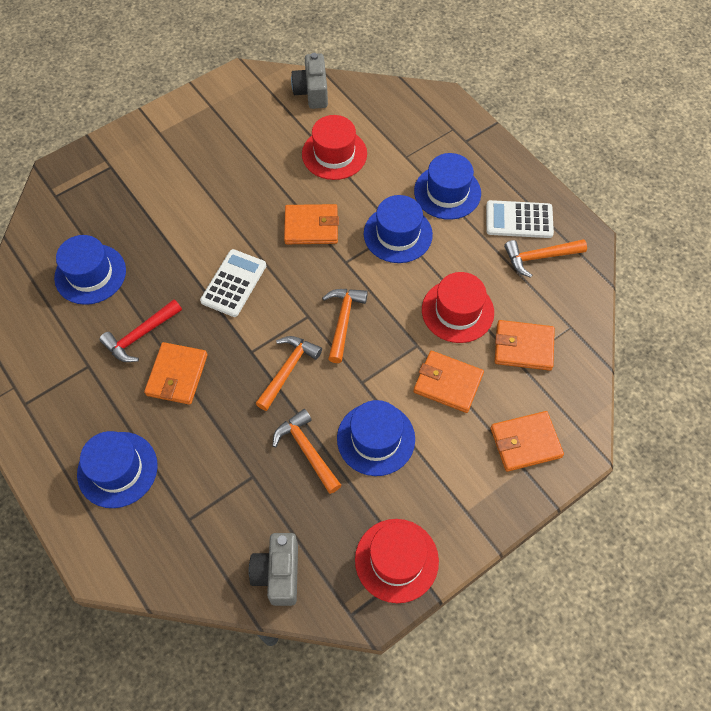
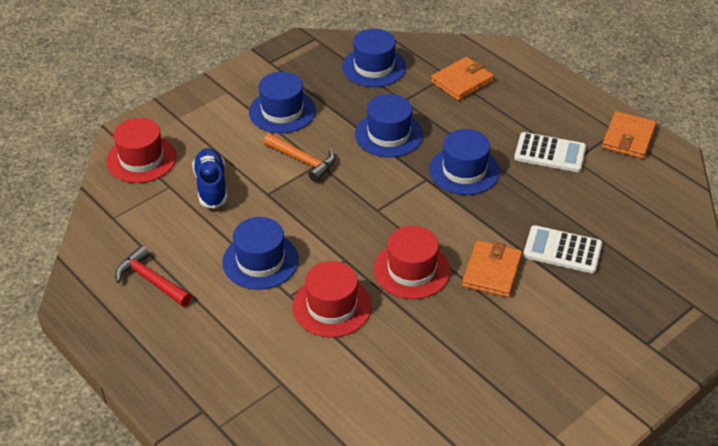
blue shoe: none = 0 -> [192,148,228,209] = 1
grey camera: [249,533,298,606] [291,53,328,109] = 2 -> none = 0
orange hammer: [255,336,322,411] [273,409,342,494] [322,289,368,363] [504,239,587,278] = 4 -> [263,133,336,182] = 1
orange wallet: [144,342,208,405] [284,204,339,244] [413,351,484,413] [490,411,564,472] [495,320,555,371] = 5 -> [431,57,494,101] [462,240,523,298] [602,111,657,159] = 3

